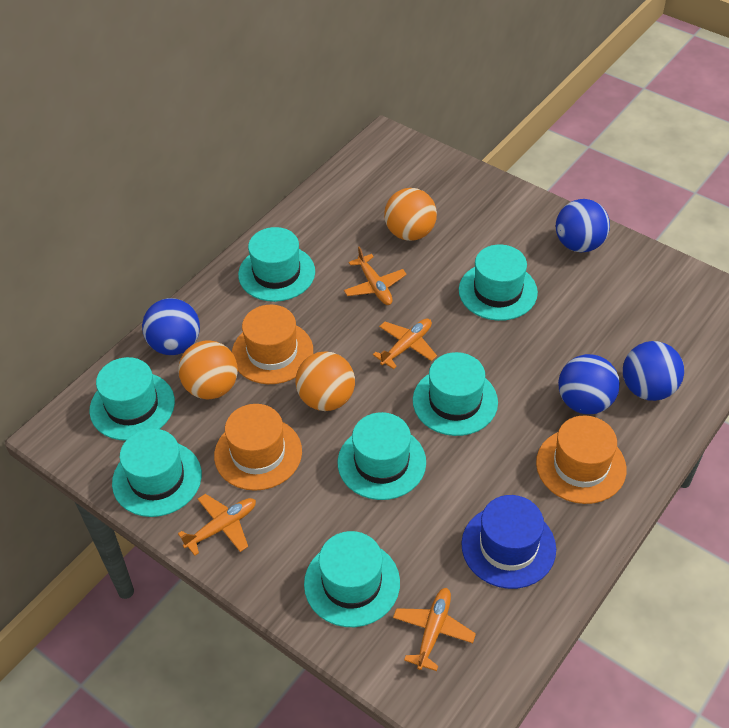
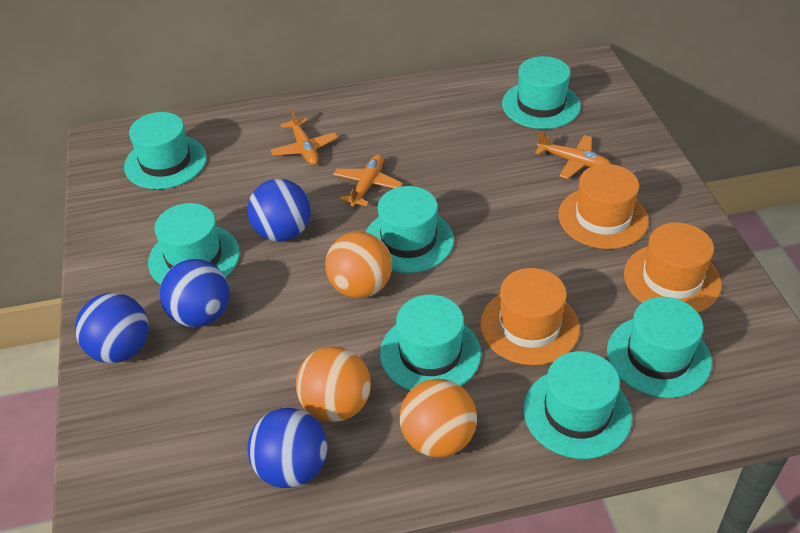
blue hat: [461,495,556,589] = 1 -> none = 0
orange plane: [178,494,256,556] [344,246,407,305] [373,319,437,369] [393,588,476,671] = 4 -> [270,108,338,165] [333,154,403,206] [535,132,610,179] = 3

